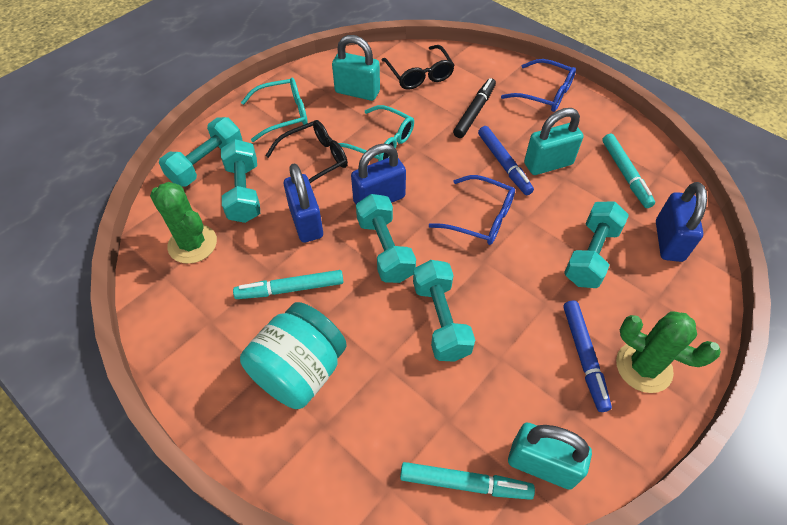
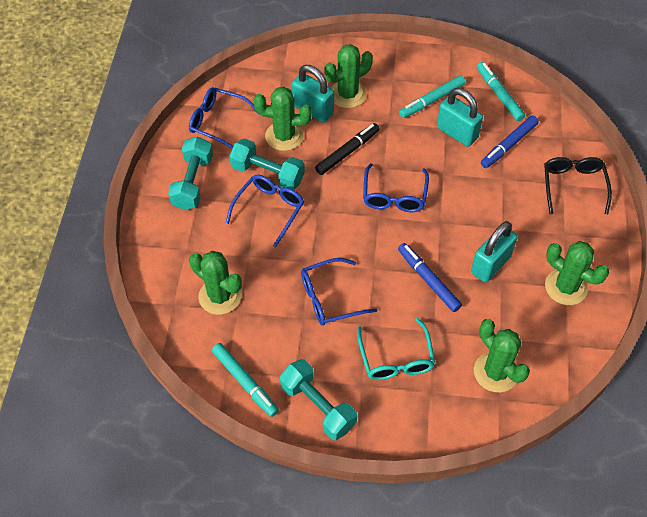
black glasses: [265,120,348,183] [382,45,455,90] = 2 -> [544,157,612,214] = 1
blue glasses: [429,175,515,245] [501,59,576,112] = 2 -> [189,87,258,149] [226,175,304,248] [301,258,377,326] [363,163,429,212] = 4
blue padlock: [284,163,323,243] [351,143,406,204] [656,182,707,262] = 3 -> none = 0
green cactus: [150,182,217,264] [616,311,721,393] = 2 -> [189,251,242,315] [253,87,312,151] [324,44,373,108] [474,319,530,392] [545,241,609,305] = 5
turquoise dumbbell: [159,117,243,186] [221,139,260,223] [356,194,416,283] [413,260,475,362] [564,202,629,288] = 5 -> [168,137,213,210] [229,138,305,190] [280,359,357,440] = 3
turquoise glasses: [241,78,308,142] [339,105,414,161] = 2 -> [357,318,435,380] = 1
turquoise jar: [240,302,347,409] = 1 -> none = 0

